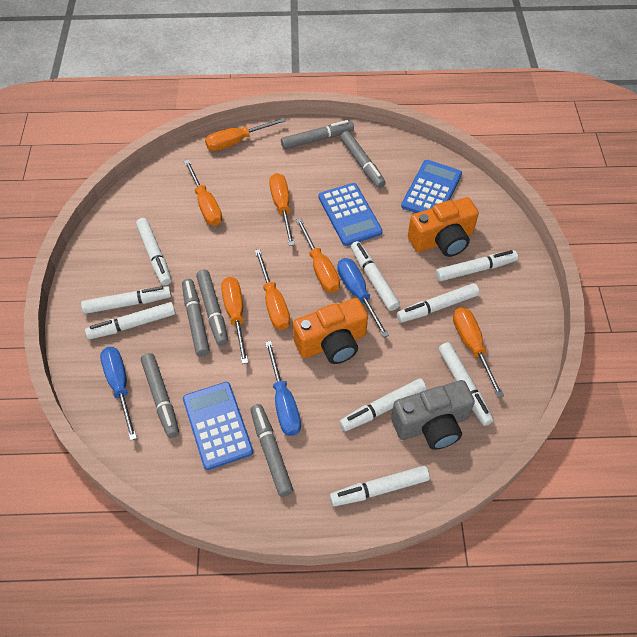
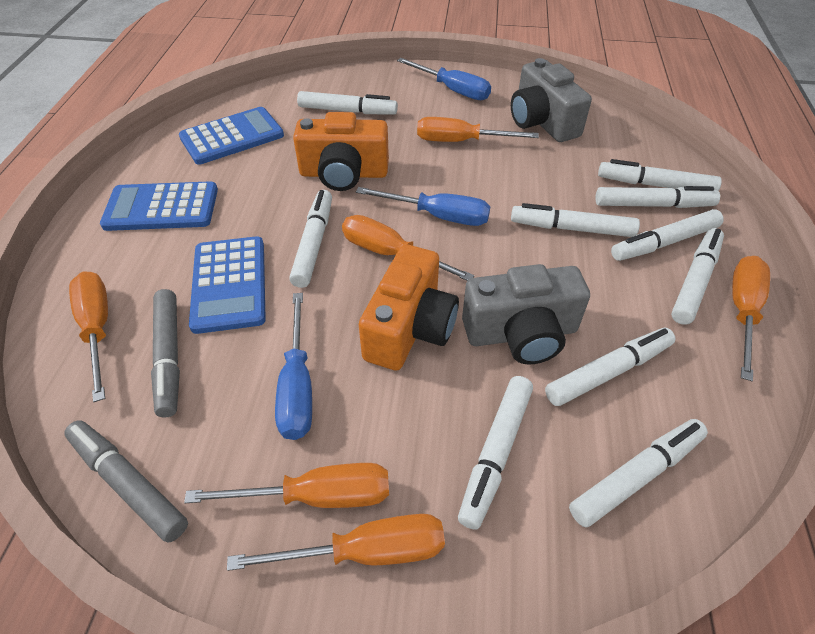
grey camera: [391,380,475,450] = 1 -> [462,264,590,365] [511,58,592,142] = 2
grey marker: [141,353,179,438] [182,279,210,357] [196,270,228,346] [251,404,293,497] [281,120,354,149] [340,131,386,188] = 6 -> [64,420,188,543] [151,289,180,418] = 2
orange screwdriver: [184,160,222,226] [205,118,286,151] [221,277,248,364] [254,249,290,330] [269,173,295,246] [296,218,340,293] [453,307,504,398] = 7 -> [69,271,108,402] [184,463,389,508] [227,514,445,571] [342,215,474,281] [417,117,539,142] [732,256,770,381] = 6
white marker: [81,286,171,314] [85,302,176,339] [136,218,172,286] [330,466,430,506] [339,378,427,431] [351,241,400,311] [397,283,479,323] [436,250,518,281] [439,342,494,426] = 9 -> [289,190,332,288] [297,91,398,115] [458,376,533,530] [511,203,640,237] [545,328,675,406] [569,419,708,527] [595,186,720,208] [598,159,722,191] [611,209,724,261] [671,228,724,325] = 10

